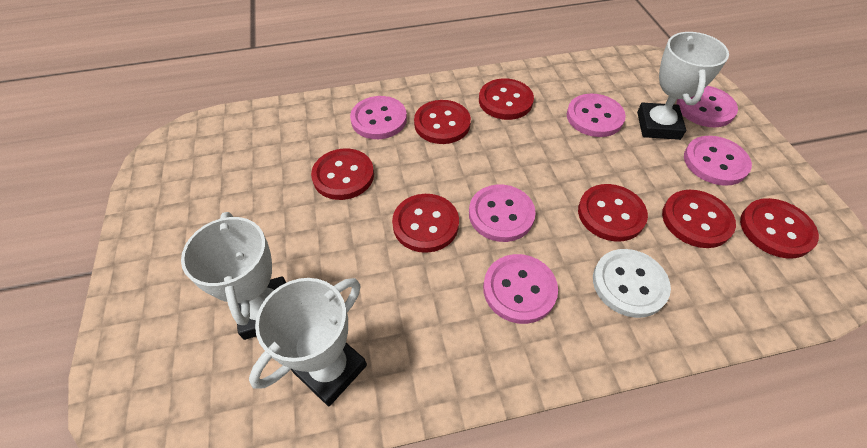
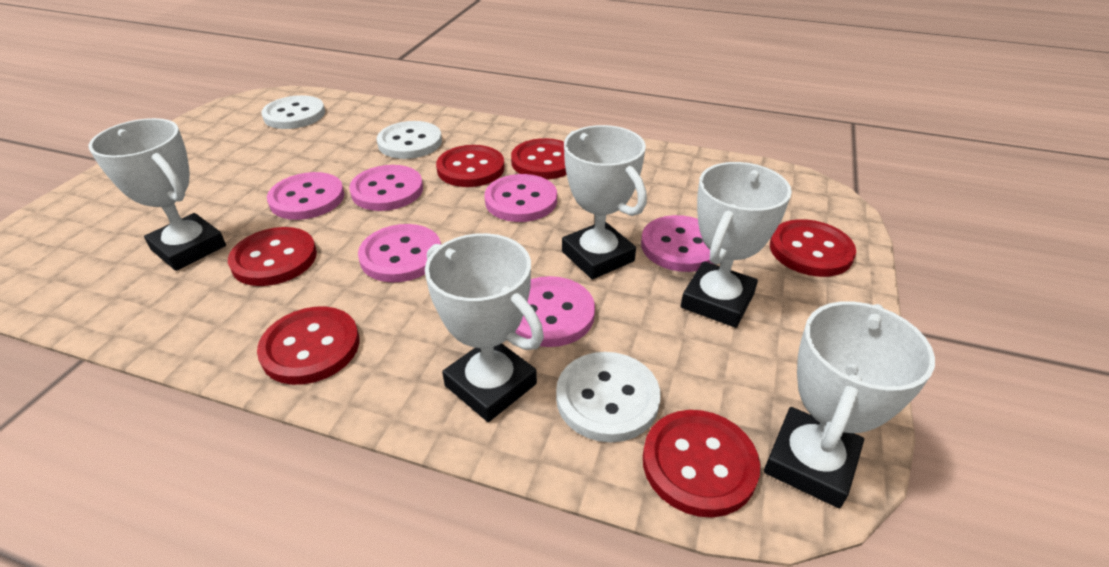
red button: [311,149,374,200] [392,194,459,253] [414,100,471,144] [479,78,534,120] [578,184,648,242] [662,190,736,248] [740,198,819,259] = 7 -> [228,227,317,286] [257,307,359,385] [436,145,505,187] [511,138,567,179] [643,410,760,518] [770,219,856,277] = 6
white button: [593,249,671,318] = 1 -> [261,95,325,129] [377,121,442,159] [556,352,661,442] = 3
white trophy: [181,212,286,340] [249,278,367,406] [637,32,729,140] = 3 -> [88,118,226,271] [425,233,544,422] [562,125,647,280] [681,162,792,328] [764,301,935,508] = 5

